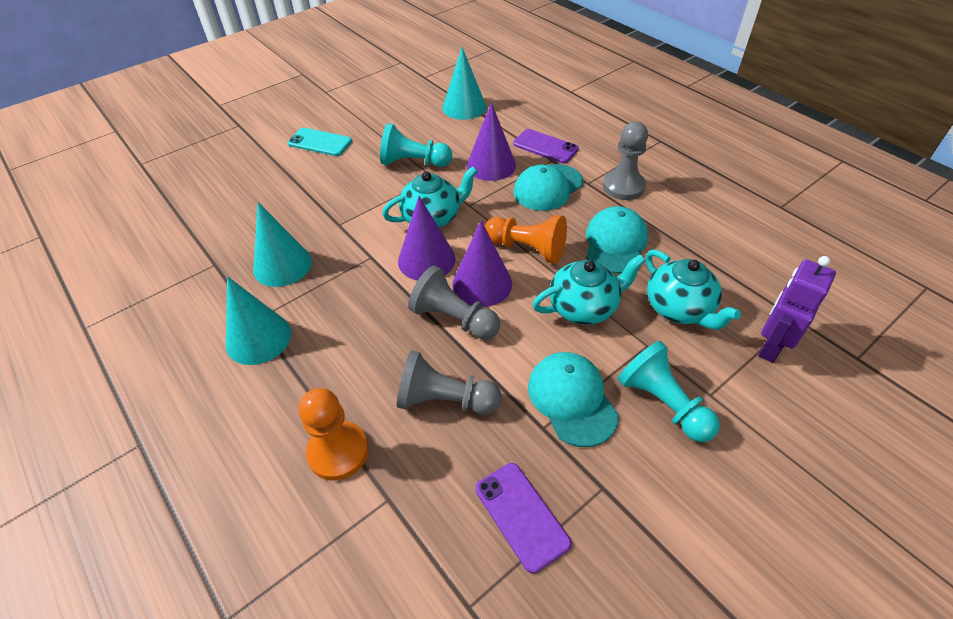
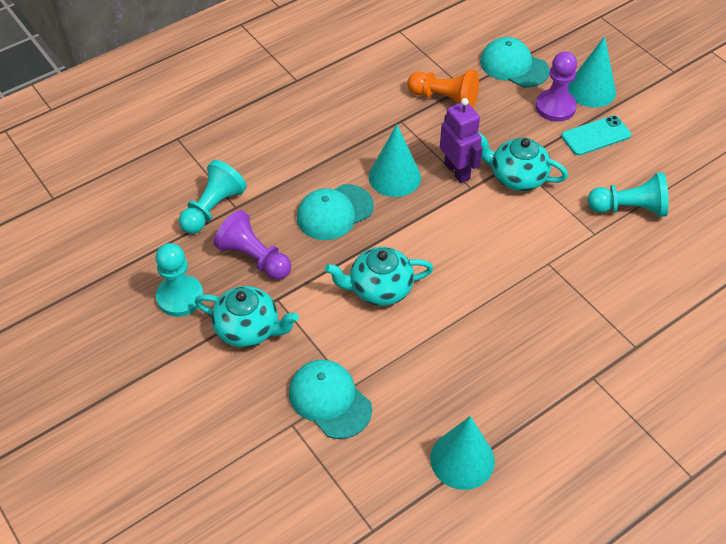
grey pawn: [397,350,502,415] [408,265,500,340] [603,122,648,200] = 3 -> none = 0
orange pawn: [299,388,369,481] [485,215,567,264] = 2 -> [407,70,479,108] = 1
purple cone: [398,196,456,280] [452,220,512,307] [467,102,516,181] = 3 -> none = 0
purple pawn: none = 0 -> [214,210,291,280] [535,51,577,122] = 2
purple phone: [475,463,572,574] [513,129,579,163] = 2 -> none = 0
turquoise pawn: [380,123,452,167] [618,341,720,442] = 2 -> [155,243,203,317] [179,160,247,234] [588,172,669,217] = 3

